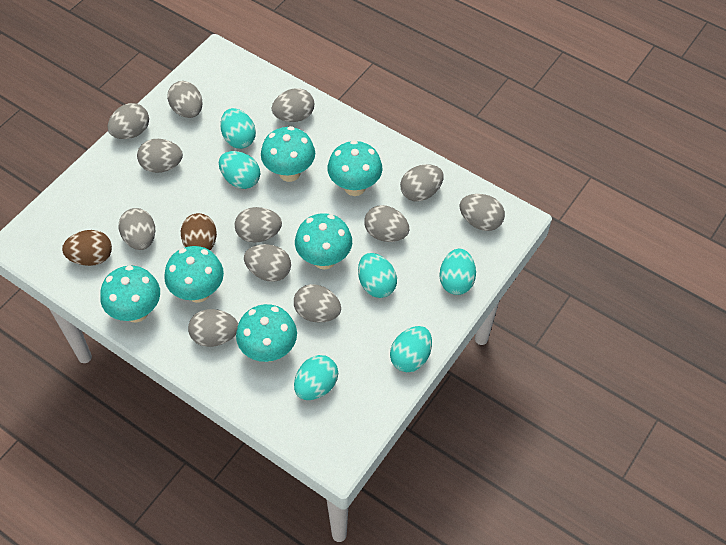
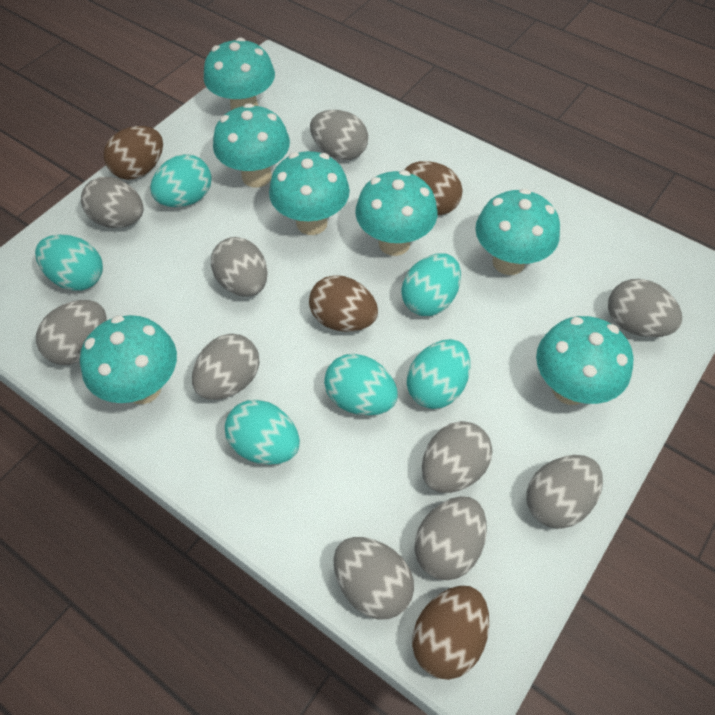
brown egg: [62,230,112,266] [181,213,217,250] = 2 -> [104,126,163,180] [309,275,378,332] [405,161,463,215] [412,586,489,680] = 4
grey egg: [108,103,149,139] [119,208,155,250] [137,139,183,173] [167,81,203,118] [188,309,238,347] [235,207,282,243] [244,244,291,282] [272,88,314,122] [294,284,341,322] [364,205,409,242] [400,164,444,201] [459,194,505,231] = 12 -> [36,300,107,365] [81,177,144,228] [192,334,260,400] [211,237,268,297] [310,110,368,160] [334,537,414,620] [414,496,487,580] [422,421,492,493] [526,455,603,529] [608,279,682,337] = 10
turquoise mushroom: [100,265,160,322] [164,246,224,303] [236,304,297,362] [261,126,315,182] [295,213,352,270] [327,140,382,196] = 6 -> [80,315,177,404] [204,37,275,110] [213,103,290,187] [269,151,350,235] [355,170,437,256] [475,189,560,275] [536,316,633,405] = 7

